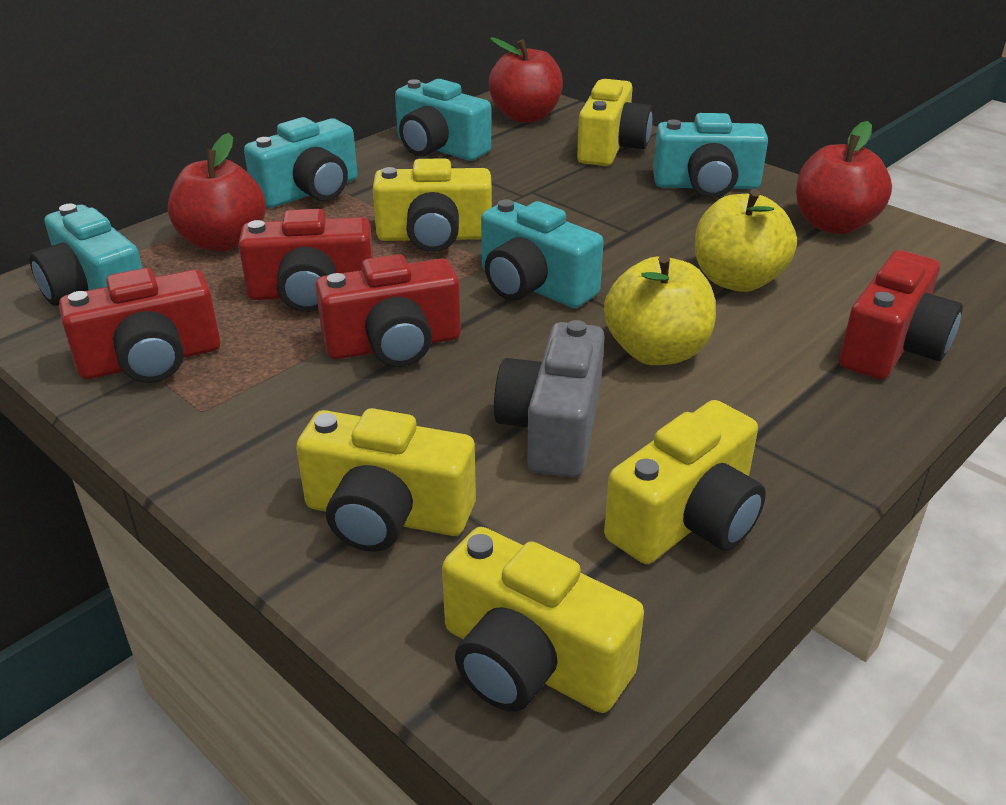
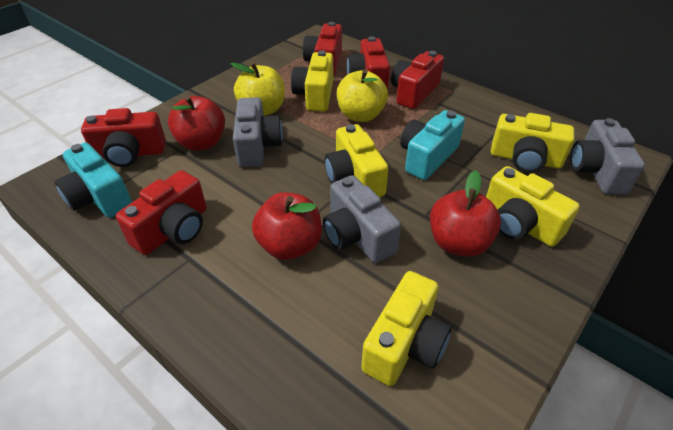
grey camera: [494,320,605,477] = 1 -> [233,97,283,167] [323,175,401,263] [570,118,645,195] = 3
red camera: [59,268,221,383] [238,209,373,312] [315,254,461,367] [839,250,963,379] = 4 -> [81,108,166,167] [116,170,207,255] [303,22,342,76] [347,36,390,90] [391,51,444,109] = 5
turquoise camera: [29,204,142,306] [244,117,357,208] [395,79,491,161] [481,199,603,308] [653,113,768,198] = 5 -> [54,143,132,218] [400,110,465,180] = 2

